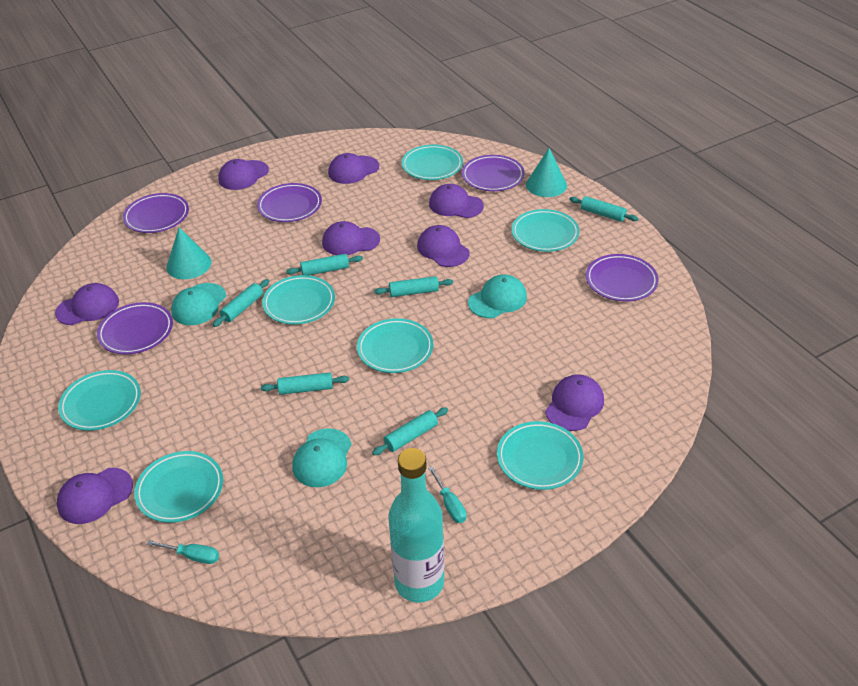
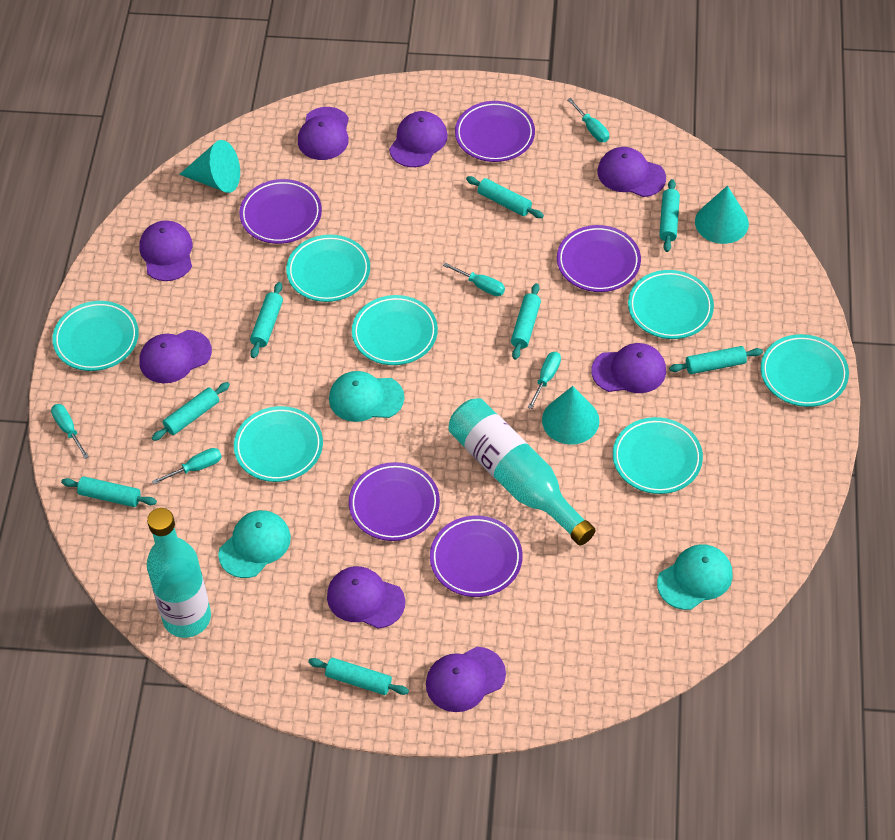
turquoise bottle: [388,448,444,603] = 1 -> [146,508,211,638] [449,398,596,546] = 2
turquoise cone: [166,227,211,279] [526,148,567,197] = 2 -> [179,140,240,193] [542,386,600,445] [695,186,749,244] = 3
turquoise rolling pin: [213,279,269,327] [261,372,349,395] [286,254,363,275] [372,407,448,455] [374,276,453,297] [569,196,639,222] = 6 -> [61,476,157,507] [152,382,230,441] [250,282,283,358] [308,658,409,695] [466,176,544,218] [511,283,541,360] [659,179,680,252] [669,346,763,374] = 8
turquoise screwdriver: [147,540,219,564] [428,467,467,523] = 2 -> [51,404,89,459] [152,448,222,484] [443,262,505,296] [528,352,561,409] [567,98,609,142] = 5

